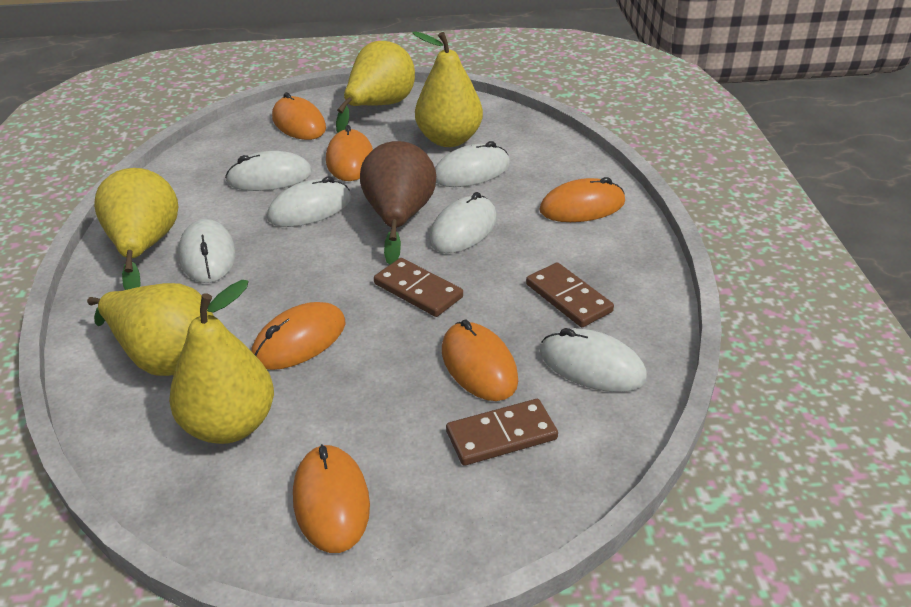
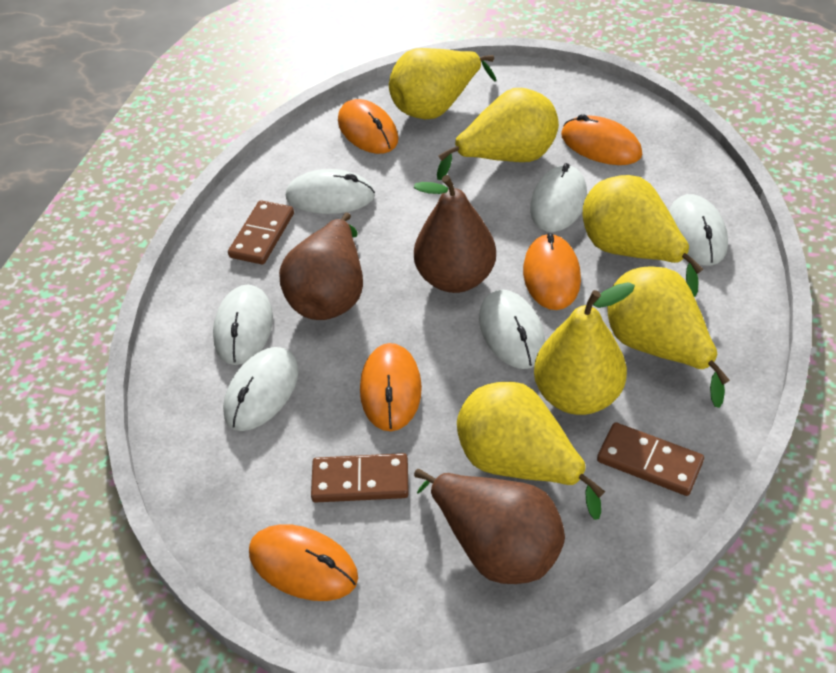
brown pear: [360,141,436,265] = 1 -> [279,212,363,320] [413,175,496,293] [414,469,565,584] = 3
orange mouse: [251,302,346,370] [272,92,326,140] [293,444,370,553] [326,125,373,181] [442,320,518,401] [539,177,625,222] = 6 -> [249,524,358,601] [338,99,398,154] [360,343,422,431] [523,233,581,310] [561,114,642,165] = 5
yellow pear: [87,283,214,376] [94,168,178,290] [169,280,274,444] [336,41,415,133] [413,31,483,147] = 5 -> [389,48,497,119] [437,88,559,180] [457,382,605,520] [534,282,635,415] [583,175,703,297] [607,266,730,408] = 6

